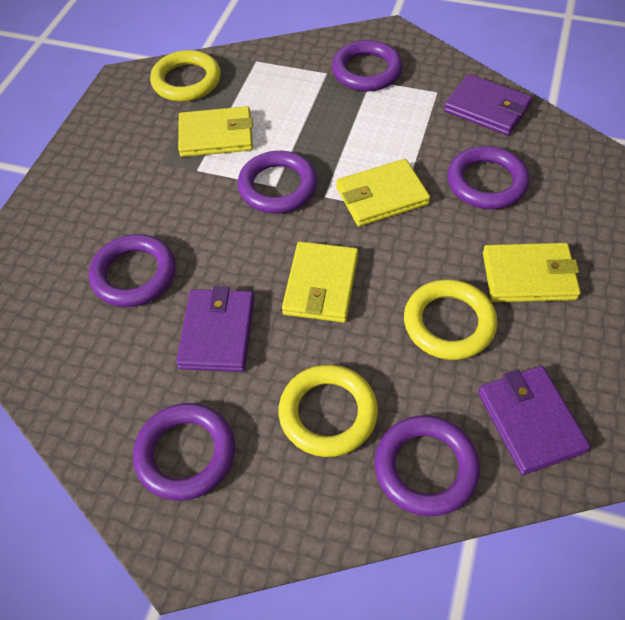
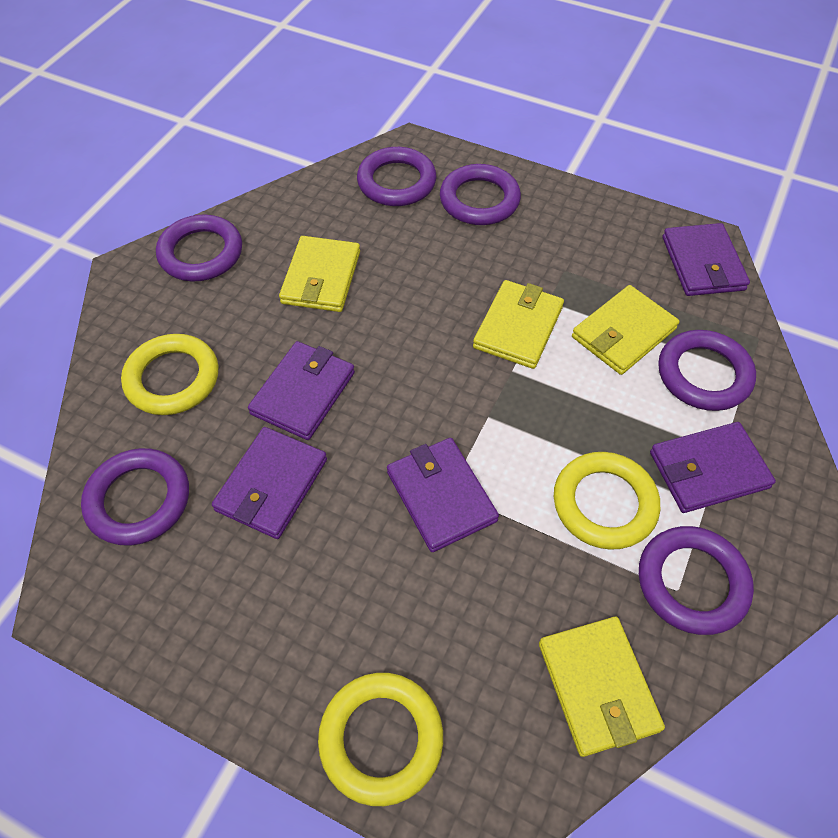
purple wallet: [176,286,254,372] [444,74,532,135] [478,366,591,475] = 3 -> [212,427,327,539] [248,341,355,440] [387,438,499,552] [650,422,776,513] [662,223,750,296] = 5

